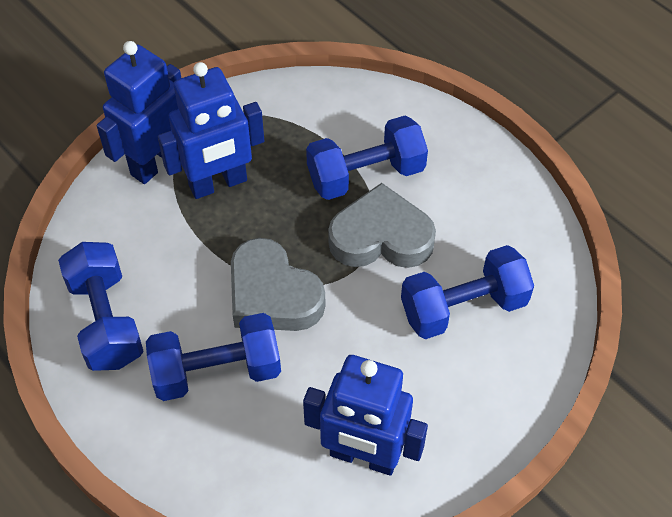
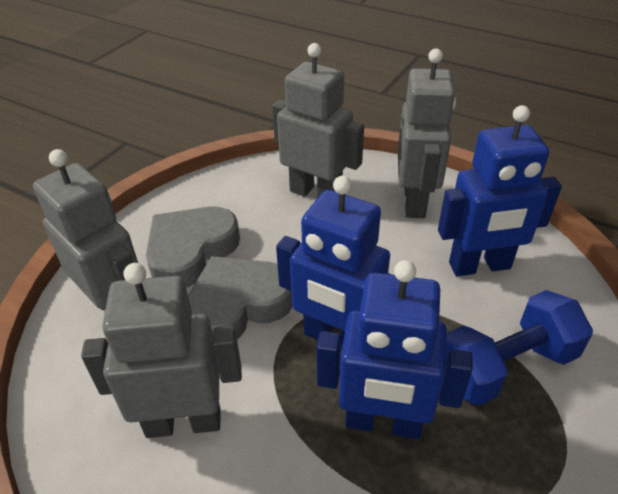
blue dumbbell: [58,242,144,371] [146,313,281,401] [306,116,428,200] [401,245,534,339] = 4 -> [446,290,593,406] = 1
grey robot: none = 0 -> [33,149,138,310] [81,263,242,438] [272,43,364,198] [398,48,456,218] = 4

